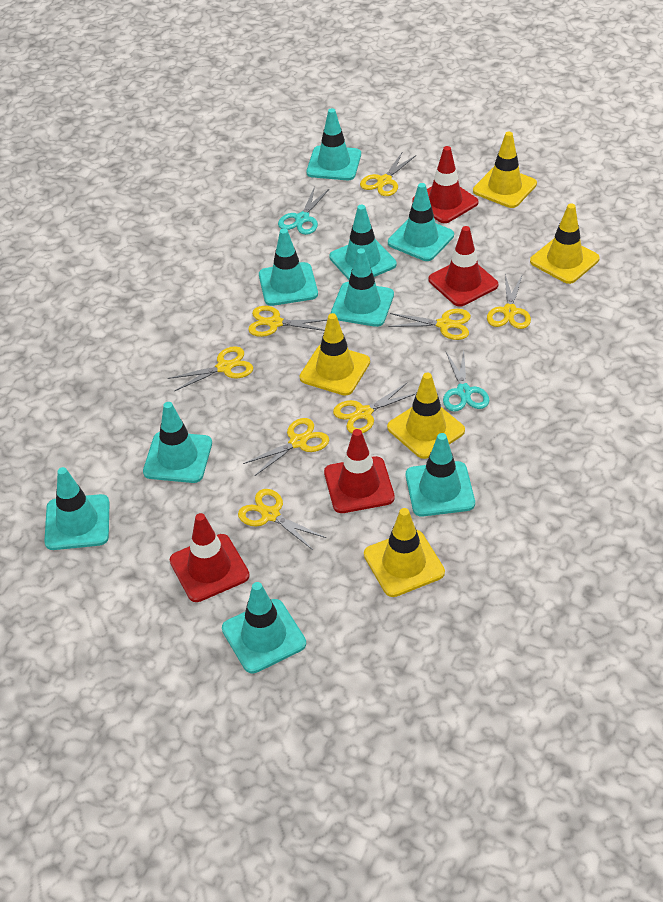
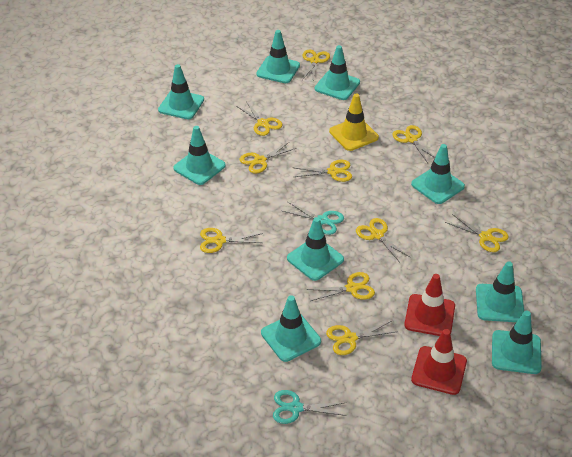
red traffic cone: [170,513,250,602] [324,429,395,513] [412,146,478,223] [428,226,498,306] = 4 -> [404,274,455,336] [411,329,467,395] = 2
yellow scissors: [168,346,253,391] [238,489,326,550] [243,418,329,477] [248,306,327,337] [333,383,416,433] [360,151,416,196] [388,309,471,340] [487,274,531,329] = 8 -> [200,228,263,253] [236,101,282,136] [240,142,296,174] [295,160,352,182] [302,50,330,82] [306,272,375,301] [326,321,395,355] [356,218,411,263] [392,125,435,163] [445,214,509,252] = 10
yellow traffic cone: [300,313,370,396] [364,508,445,597] [387,373,465,459] [473,132,537,208] [530,204,600,284] = 5 -> [329,93,379,151] = 1

